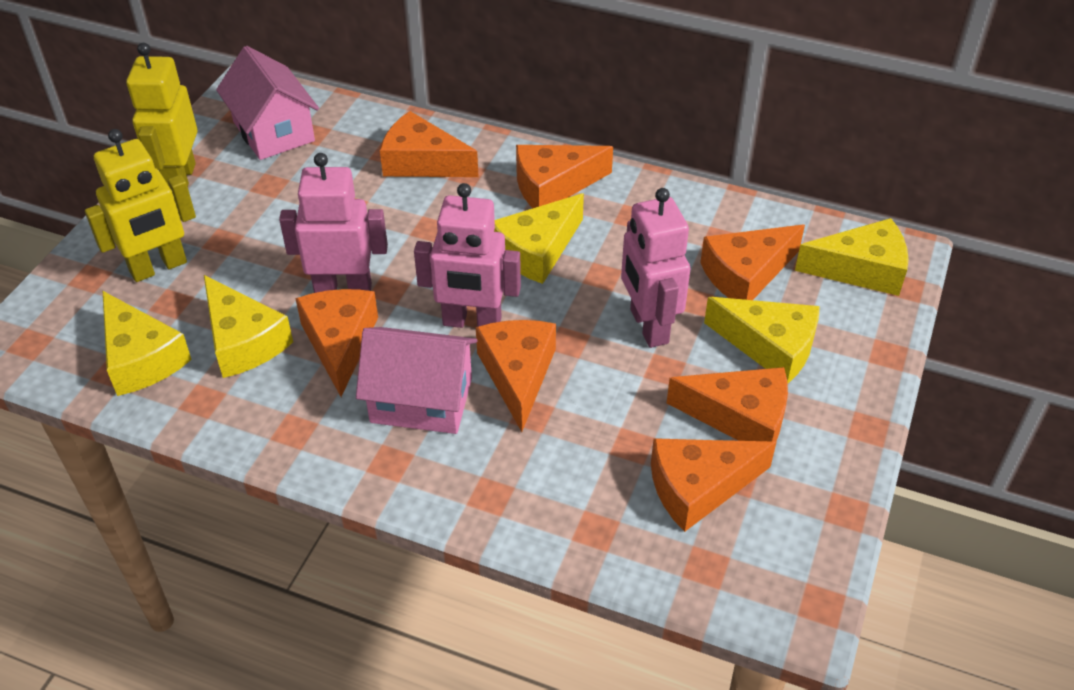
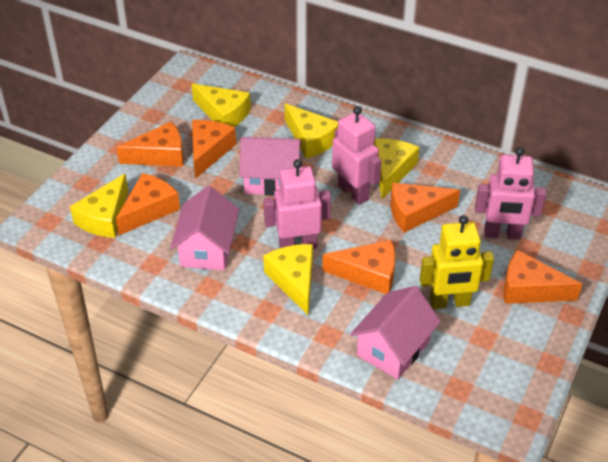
orange cheese: [295,289,378,397] [380,111,478,177] [476,320,556,432] [516,145,613,208] [651,438,776,532] [667,367,788,442] [700,225,805,300] = 7 -> [116,121,184,167] [116,173,180,235] [192,120,236,179] [322,240,395,294] [391,183,460,233] [504,250,582,304] = 6
pink house: [216,46,319,160] [356,327,478,434] = 2 -> [170,186,239,271] [239,137,302,196] [350,286,441,379] = 3
yellow robot: [85,129,196,282] [126,43,197,187] = 2 -> [420,215,494,309] = 1

